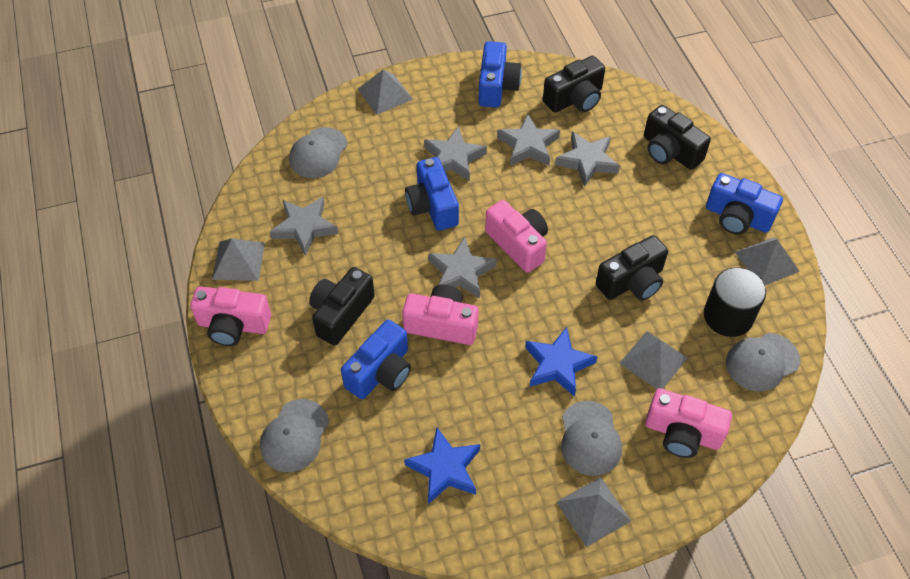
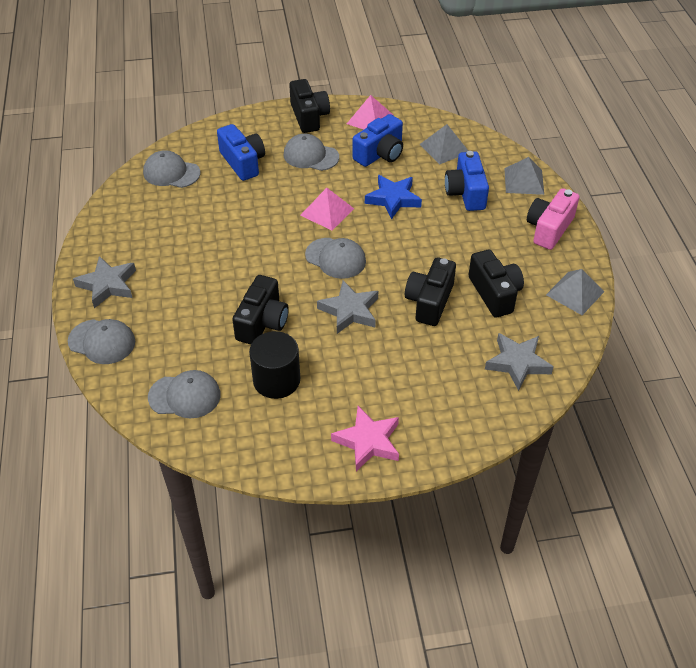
blue camera: [341,320,411,399] [405,157,459,231] [478,41,522,108] [706,173,783,235] = 4 -> [217,124,265,181] [352,114,403,167] [445,151,489,211] = 3
blue star: [404,428,480,504] [525,327,598,397] = 2 -> [365,175,422,219] = 1
grey cap: [260,399,329,472] [289,127,348,178] [561,401,622,476] [726,333,800,392] = 4 -> [68,319,135,364] [143,150,200,188] [148,370,221,419] [284,134,339,171] [305,238,366,279] = 5
grey pyramid: [212,239,265,281] [358,69,413,115] [557,477,631,547] [619,331,688,389] [735,237,800,285] = 5 -> [419,124,468,164] [504,157,544,195] [546,269,604,315] = 3
grey star: [270,197,338,256] [424,126,487,181] [428,236,497,299] [497,114,560,166] [555,131,620,187] = 5 -> [73,256,136,308] [317,280,378,334] [485,333,554,391] = 3
pink camera: [190,286,271,346] [402,285,478,345] [485,200,548,273] [645,388,732,458] = 4 -> [527,188,579,250] = 1
pink pyramid: none = 0 -> [300,188,354,230] [347,95,393,129] = 2
pink star: none = 0 -> [331,406,399,471] = 1

